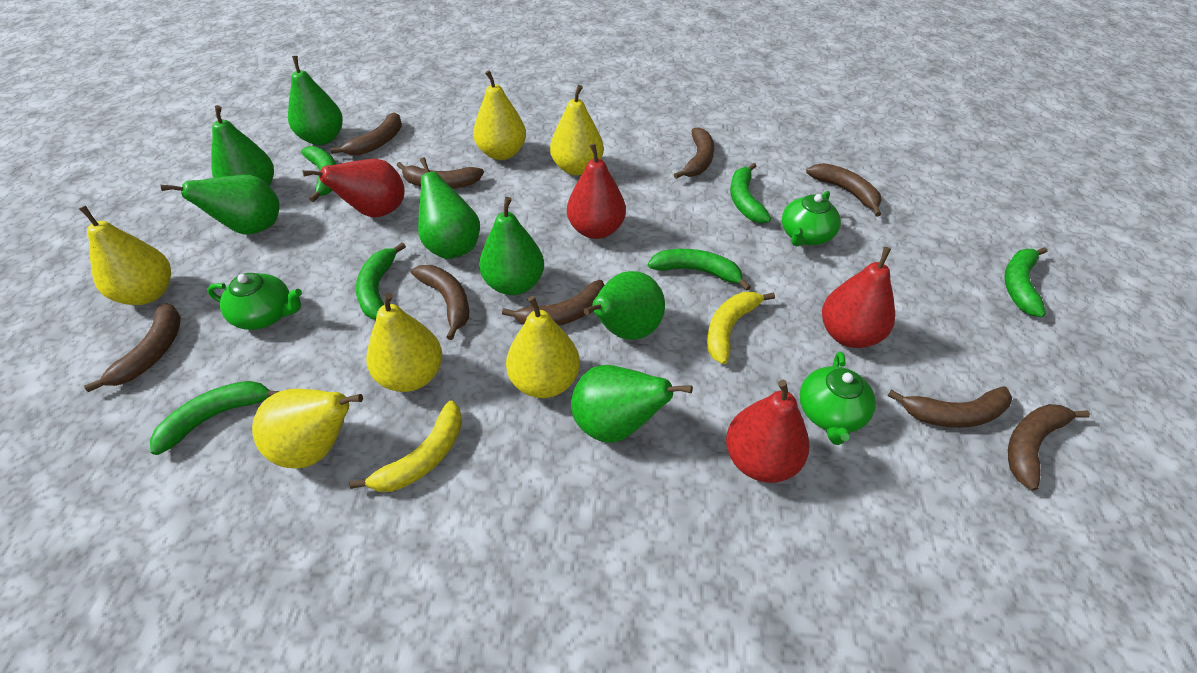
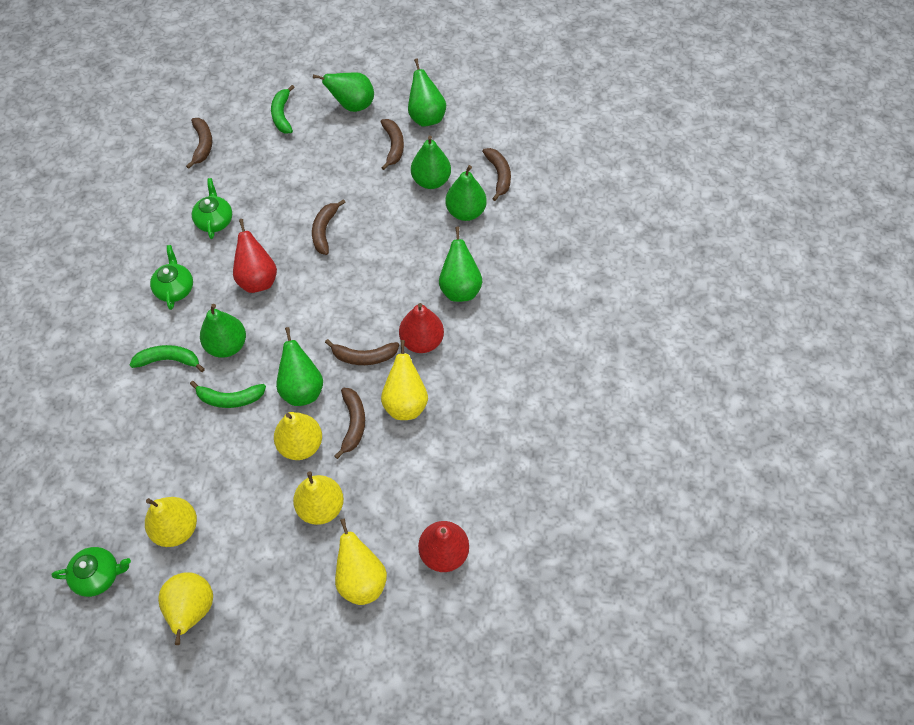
brown banana: [84,303,181,392] [330,113,402,156] [397,162,484,189] [411,265,469,340] [502,280,604,326] [674,127,714,179] [806,163,881,217] [888,386,1012,428] [1008,404,1090,491] = 9 -> [186,118,212,169] [312,199,346,255] [325,339,399,365] [334,388,365,459] [381,119,404,170] [482,148,511,201] = 6
green banana: [150,381,279,455] [301,146,336,202] [356,242,406,319] [648,249,751,291] [730,163,771,223] [1004,247,1047,317] = 6 -> [130,345,205,372] [190,381,266,408] [271,85,295,133] = 3
red pear: [302,159,405,218] [567,143,626,239] [726,380,809,483] [822,247,895,348] = 4 -> [233,219,277,293] [399,303,444,353] [418,521,469,572] = 3
yellow banana: [350,401,462,492] [707,292,775,364] = 2 -> none = 0

